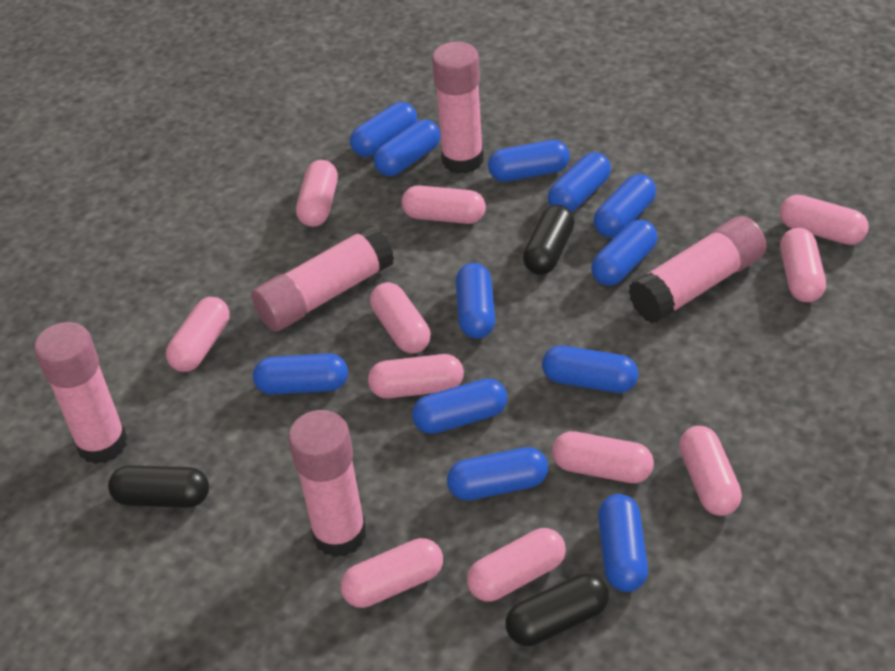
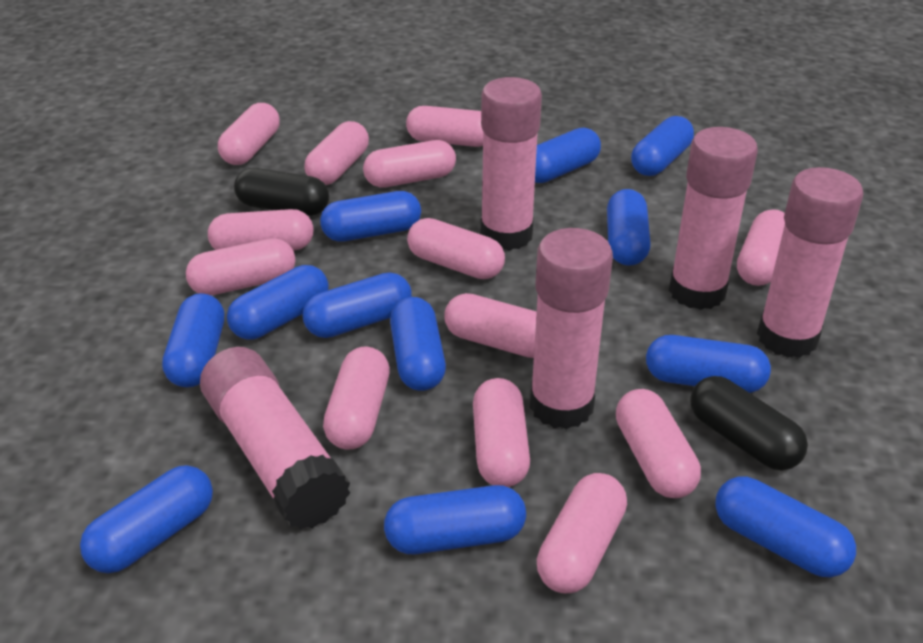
black capsule: [108,465,209,508] [506,573,609,646] [523,205,574,275] = 3 -> [234,168,329,216] [690,376,808,470] = 2
pink capsule: [166,297,230,372] [296,160,338,227] [340,538,443,608] [368,354,464,398] [370,282,431,354] [401,185,486,224] [467,528,566,602] [552,431,654,483] [679,426,742,516] [780,195,869,245] [780,228,826,302] = 11 -> [186,238,295,295] [208,209,314,251] [218,103,280,165] [304,121,369,185] [323,347,390,449] [363,140,456,188] [406,106,483,147] [407,218,505,279] [444,293,537,358] [473,378,530,487] [537,473,627,593] [616,389,701,498] [737,209,785,286] = 13

